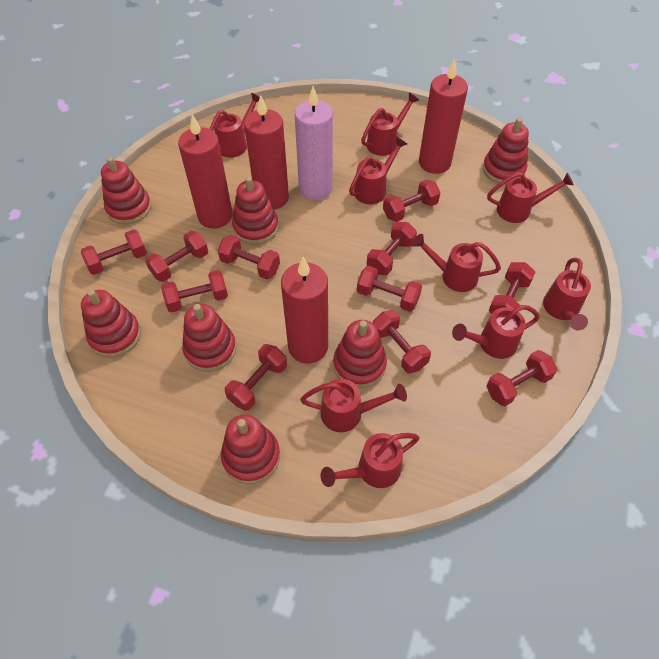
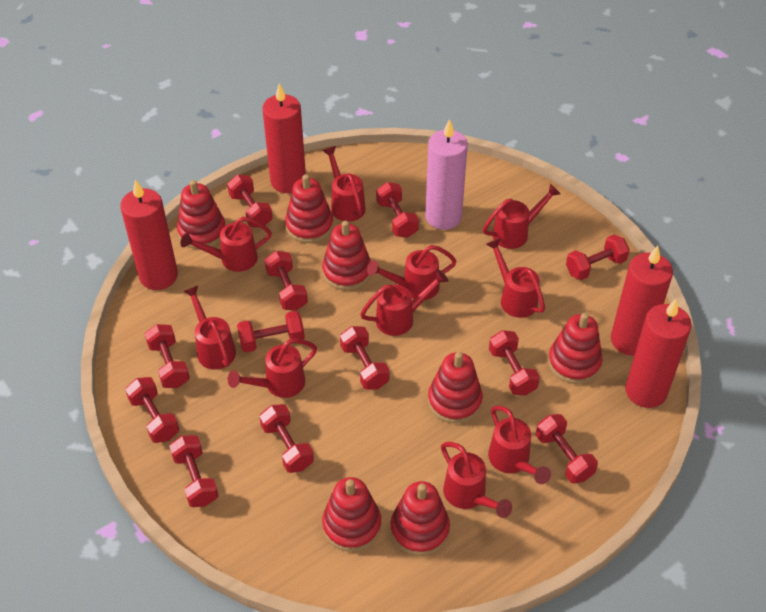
red dumbbell: [81,229,147,275] [145,231,208,282] [161,270,228,313] [217,235,280,279] [225,344,287,411] [357,266,422,312] [367,222,417,275] [373,310,431,373] [383,179,440,222] [486,350,557,406] [489,262,535,314] = 11 -> [125,377,179,443] [145,324,190,388] [169,435,218,507] [227,175,273,227] [237,311,305,353] [259,404,314,473] [265,251,308,311] [340,326,390,390] [376,182,419,238] [489,330,540,395] [536,414,598,484] [566,235,630,280] = 12
red watering can: [210,92,260,158] [300,379,407,432] [321,433,420,488] [349,137,407,204] [361,93,419,156] [412,234,501,292] [452,305,540,359] [487,172,574,223] [543,258,591,331] = 9 -> [181,217,272,272] [183,286,236,370] [228,338,317,398] [322,146,366,222] [360,270,449,336] [367,245,456,300] [441,442,512,518] [483,184,561,249] [486,238,545,318] [488,406,551,484] = 10

